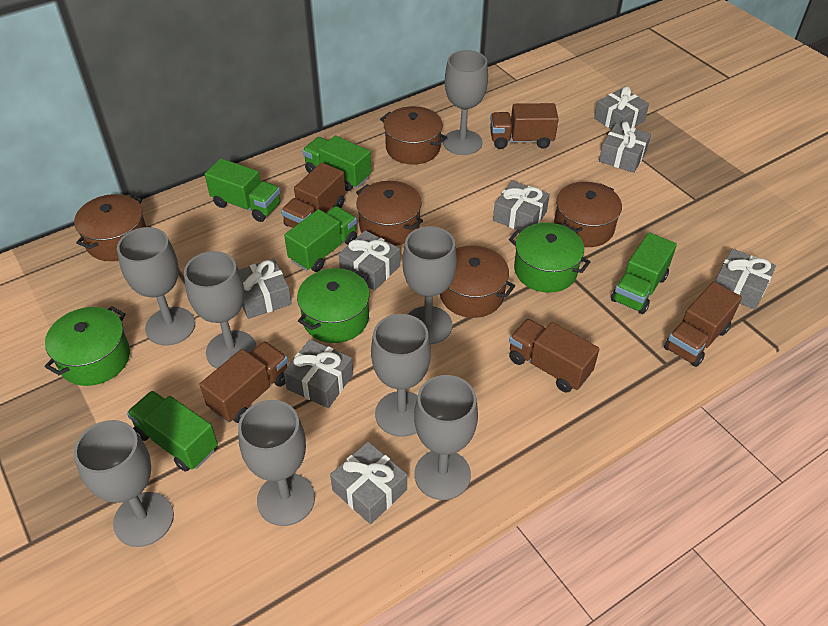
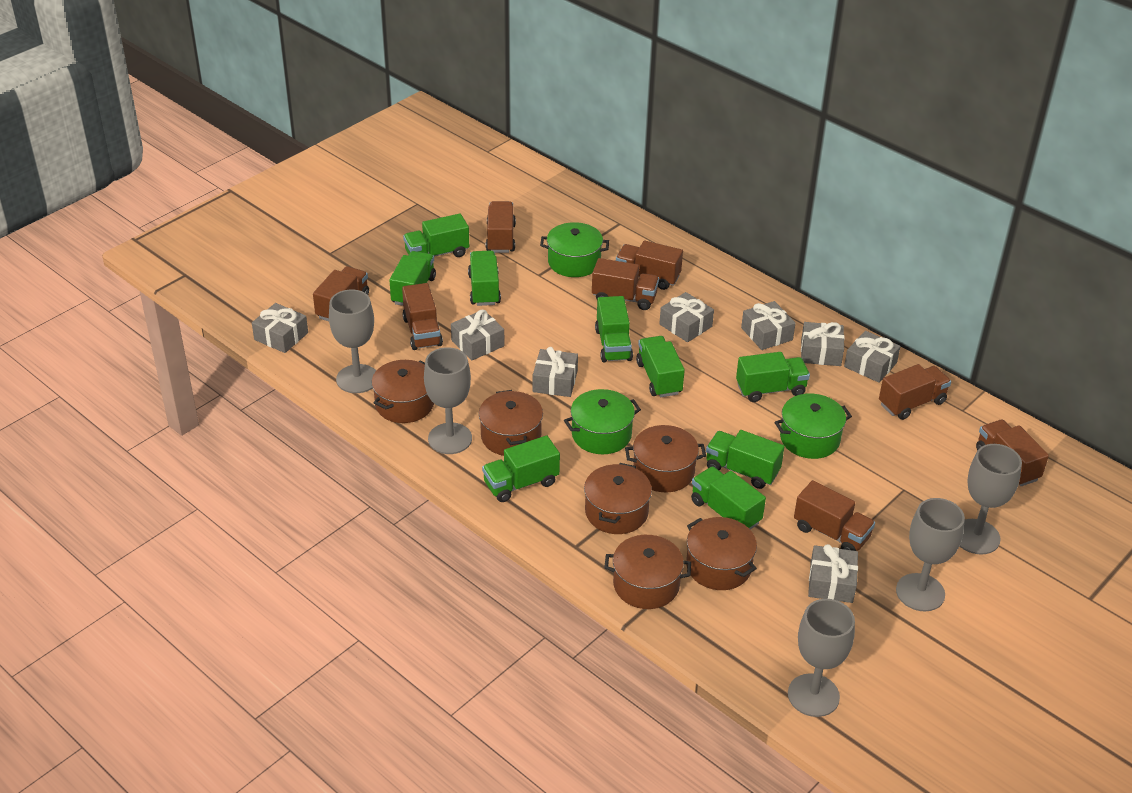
brown pot: [74,194,146,261] [356,181,423,246] [380,106,447,165] [440,245,515,318] [554,182,622,247] = 5 -> [372,360,434,423] [479,390,543,456] [584,463,652,534] [604,535,691,609] [625,425,706,492] [686,517,757,590] = 6
brown truck: [200,341,288,423] [281,162,346,228] [490,103,559,149] [509,319,600,392] [664,281,742,367] = 5 -> [313,266,369,321] [402,283,443,350] [486,201,516,253] [592,258,659,310] [616,241,683,290] [794,480,875,551] [879,364,951,420] [976,419,1049,486] = 8
green truck: [127,391,218,472] [205,158,280,222] [284,206,357,272] [302,136,371,191] [611,232,677,314] = 5 -> [389,251,436,306] [403,213,469,257] [468,251,501,306] [482,435,560,502] [595,296,633,362] [636,336,685,397] [691,466,766,530] [706,430,785,489] [736,352,810,402] = 9
grey goblet: [74,420,174,547] [117,227,195,346] [184,251,257,369] [238,400,315,526] [371,314,431,437] [402,226,457,344] [414,375,478,500] [443,50,488,155] = 8 -> [329,289,376,393] [424,347,472,454] [788,599,855,717] [896,498,965,612] [960,444,1022,554] = 5

